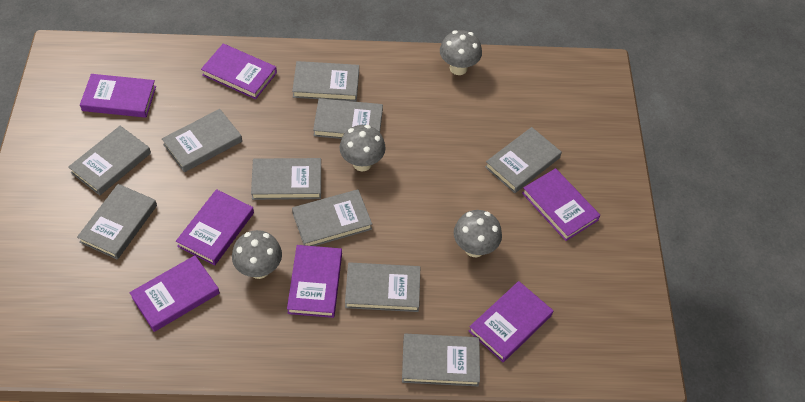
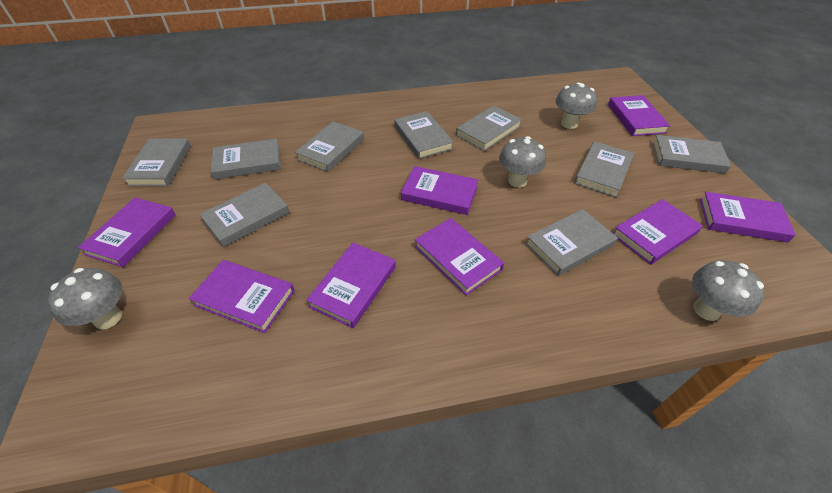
grey book: [68,126,151,196] [77,184,157,260] [162,109,242,172] [251,158,321,200] [292,61,359,101] [292,189,372,246] [313,98,383,139] [345,262,420,312] [402,334,480,386] [485,127,562,193] = 10 -> [122,139,191,186] [200,183,289,247] [211,139,281,179] [295,121,364,172] [394,111,454,159] [456,105,522,151] [525,209,618,276] [574,141,634,197] [652,135,731,174] = 9
purple book: [80,74,156,118] [129,255,220,332] [176,189,254,266] [201,44,277,99] [287,245,342,318] [469,281,553,362] [522,168,600,241] = 7 -> [78,197,176,267] [189,260,295,333] [306,243,396,328] [401,166,478,215] [415,218,504,296] [608,95,670,136] [613,199,703,265] [700,192,796,242] = 8

